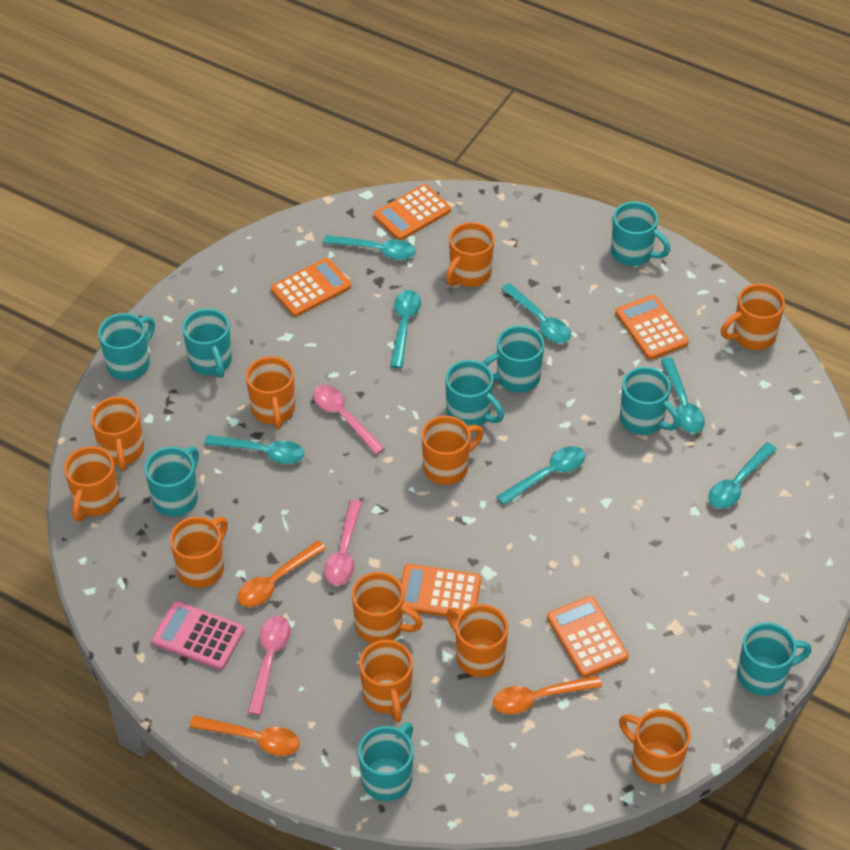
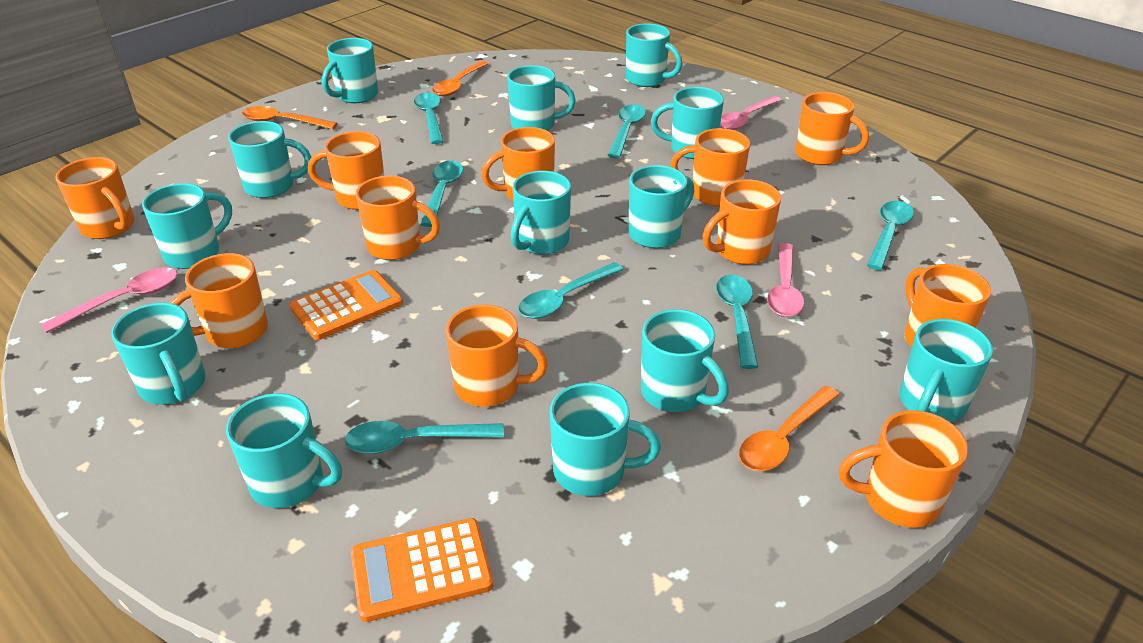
orange calculator: [271,258,351,317] [374,184,451,240] [401,564,481,618] [547,596,628,678] [615,295,689,360] = 5 -> [290,270,403,340] [351,518,493,622] = 2
pink calculator: [152,601,244,670] = 1 -> none = 0
turquoise mug: [98,313,155,380] [145,446,199,517] [182,308,232,378] [358,722,414,801] [445,360,504,426] [482,325,544,393] [611,202,670,266] [620,367,680,435] [737,622,812,696] = 9 -> [111,303,206,405] [142,183,232,269] [226,393,342,508] [228,121,311,198] [322,38,378,103] [507,65,576,131] [511,171,571,254] [550,383,661,496] [626,23,682,87] [629,165,694,248] [641,309,729,412] [651,87,724,159] [900,319,993,422] = 13

